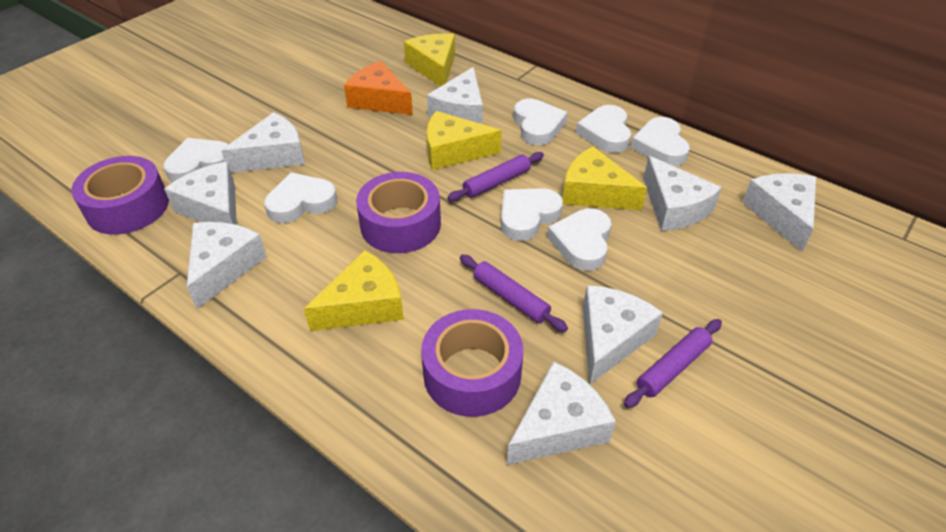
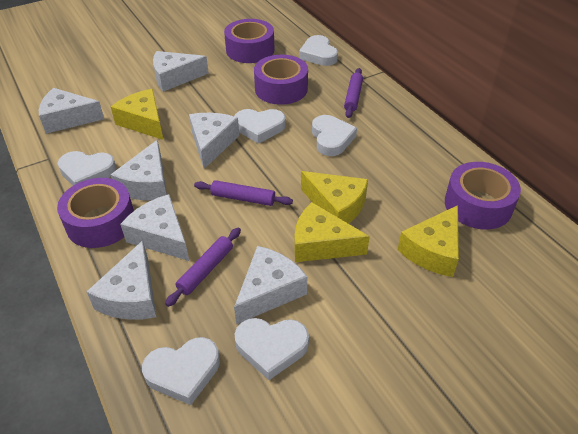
orange cheese: [344,61,413,115] = 1 -> none = 0
purple tape: [72,156,169,235] [356,172,441,253] [421,309,523,417] = 3 -> [57,178,134,248] [224,19,274,63] [254,55,308,105] [445,162,521,230] = 4
white cheese: [164,162,237,225] [187,222,267,309] [221,112,305,173] [427,67,483,124] [507,361,616,465] [583,285,663,384] [643,156,722,231] [742,173,816,252] = 8 -> [39,88,104,134] [87,240,156,320] [110,140,167,201] [120,194,189,261] [153,51,209,92] [189,113,239,169] [234,246,307,325] = 7
white heart: [163,138,229,182] [264,172,337,223] [501,188,563,241] [514,99,567,145] [547,208,611,271] [576,105,631,153] [630,117,690,166] = 7 -> [58,151,116,186] [142,337,220,405] [234,109,286,144] [234,318,309,380] [299,35,338,66] [312,115,357,156] = 6

